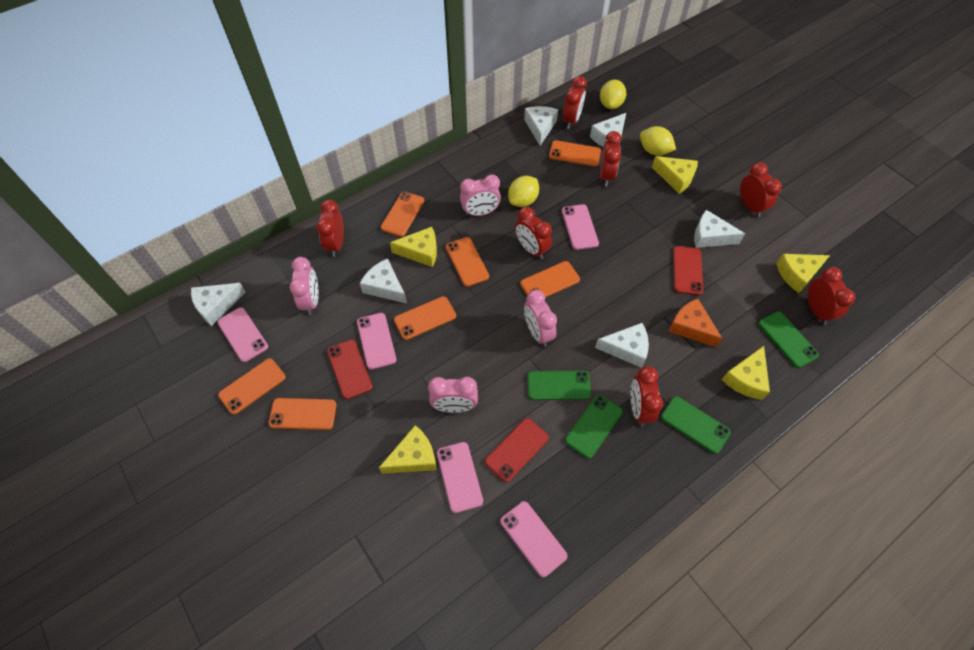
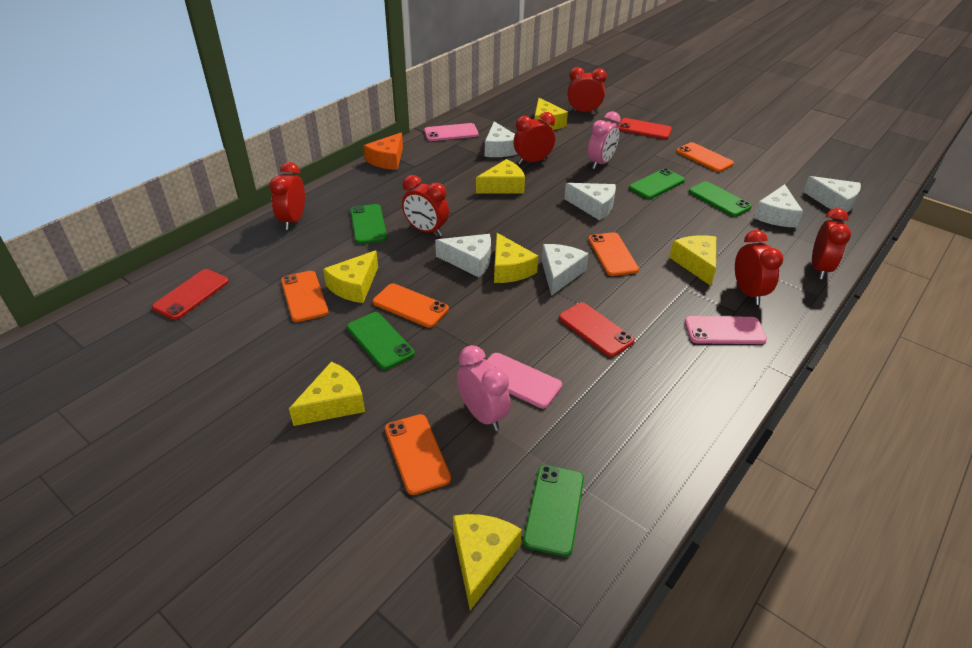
green phone: [527,371,591,400] [565,395,623,459] [661,396,731,454] [758,311,819,368] = 4 -> [347,312,415,370] [350,204,387,244] [523,465,584,557] [629,168,685,199] [689,181,752,217] = 5
orange phone: [218,358,286,415] [269,398,337,430] [381,192,424,237] [394,296,456,340] [446,237,489,287] [520,261,580,298] [549,140,601,166] = 7 -> [281,271,328,322] [373,283,449,328] [385,414,451,495] [588,232,639,276] [676,142,734,172] = 5
pink clock: [290,257,319,315] [428,377,478,413] [460,174,501,216] [524,290,557,347] = 4 -> [457,345,511,431] [588,111,621,169] = 2
pink phone: [217,307,268,362] [357,313,397,370] [437,442,483,513] [500,501,568,577] [562,204,599,250] = 5 -> [424,123,479,141] [487,353,562,408] [685,316,767,344] = 3
red clock: [316,200,344,257] [515,207,552,259] [563,76,587,129] [600,131,622,186] [631,366,663,426] [740,162,782,217] [808,267,855,325] = 7 -> [269,162,305,230] [402,175,449,236] [513,112,555,165] [568,67,607,113] [735,230,783,305] [812,208,851,279] = 6
yellow cheese: [379,425,437,474] [390,227,437,267] [652,156,698,194] [722,346,770,400] [776,254,830,293] = 5 -> [289,361,365,426] [323,250,378,303] [453,514,522,610] [476,159,525,193] [494,233,538,283] [535,98,568,130] [669,235,716,286] = 7
yellow lemon: [508,176,539,207] [600,80,626,109] [640,126,676,155] = 3 -> none = 0

